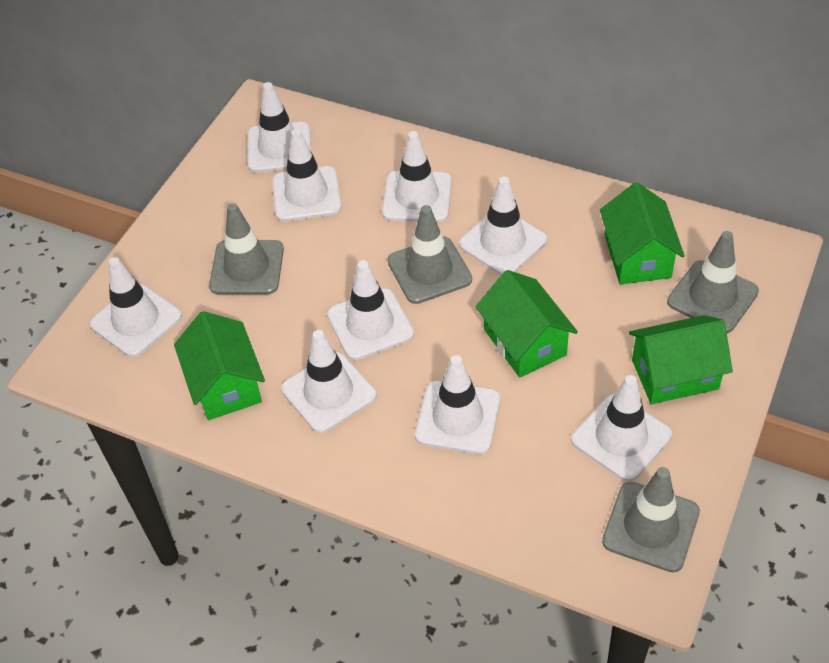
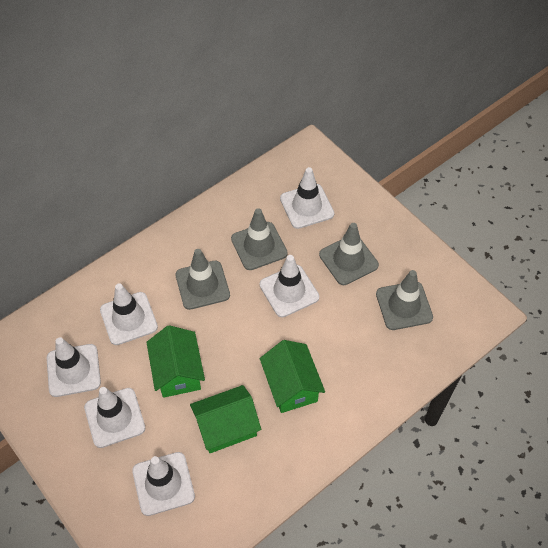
green house: [174,311,265,420] [475,270,578,377] [600,182,685,284] [629,315,733,404] = 4 -> [146,325,205,398] [190,385,261,453] [260,340,325,413] = 3
white traffic cone: [90,257,182,357] [247,82,311,172] [272,129,341,222] [281,330,376,433] [327,260,414,360] [382,131,452,222] [415,355,500,454] [459,177,547,275] [571,375,672,481] = 9 -> [47,337,101,397] [84,387,145,448] [100,283,158,345] [132,452,195,516] [260,255,319,317] [280,167,334,229] = 6

